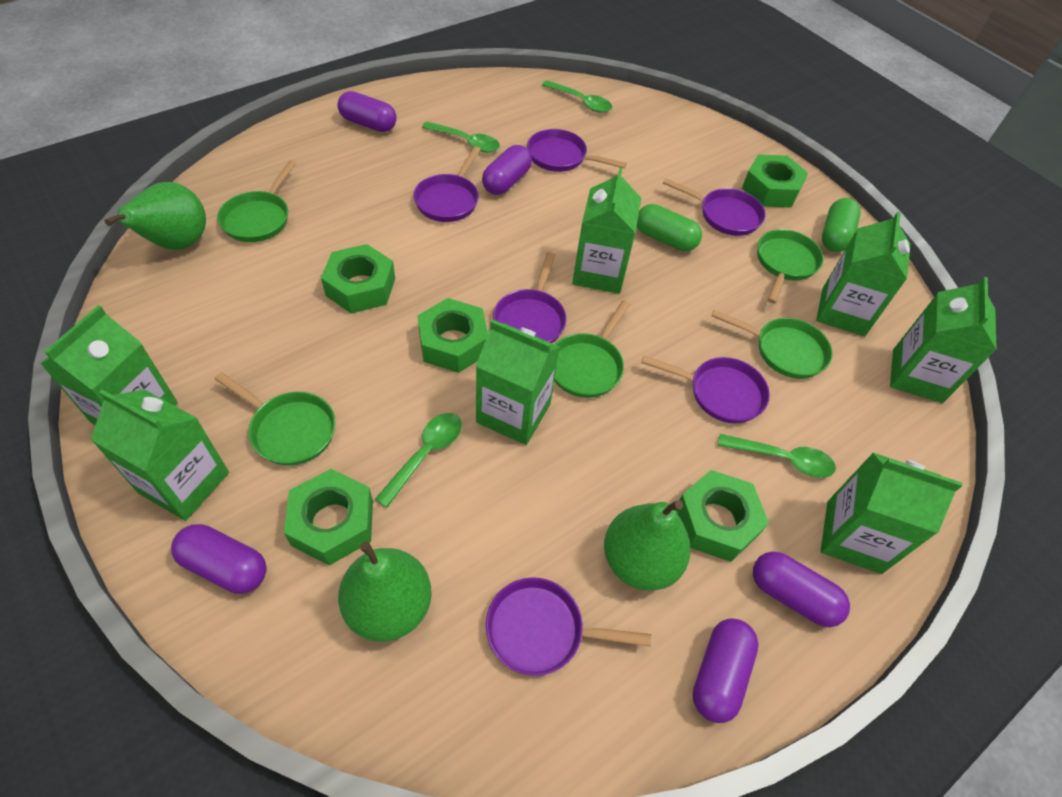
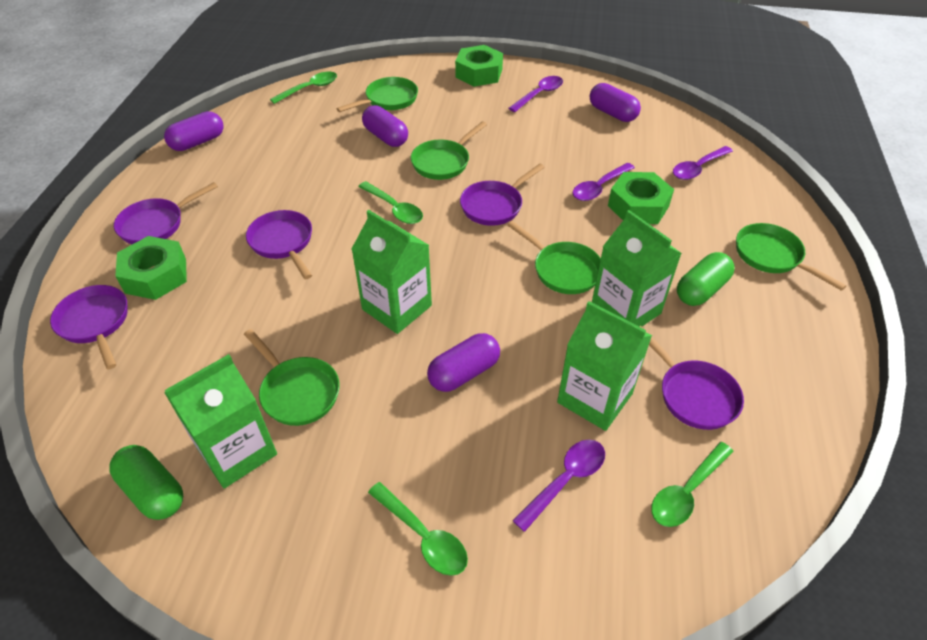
green carton: [40,305,178,425] [91,389,229,521] [476,319,560,445] [572,168,641,294] [816,212,910,336] [821,452,962,574] [890,277,997,403] = 7 -> [164,354,277,489] [352,210,432,334] [557,301,652,431] [592,210,682,326] = 4
green nut: [284,469,373,566] [321,244,395,314] [417,298,488,373] [676,470,769,562] [742,154,808,208] = 5 -> [115,236,187,300] [455,45,503,87] [608,172,674,224] = 3
green pear: [105,182,206,250] [338,541,432,642] [604,500,691,590] = 3 -> none = 0
purple capsule: [171,524,267,594] [337,91,396,132] [482,145,532,195] [693,618,759,723] [753,552,850,627] = 5 -> [164,111,224,151] [362,105,408,147] [427,333,500,392] [590,83,641,122] = 4
purple pan: [413,146,481,222] [486,577,651,676] [493,252,567,343] [527,129,627,172] [642,355,770,423] [663,178,766,236] = 6 -> [50,285,128,369] [114,182,218,244] [246,210,312,279] [460,164,545,226] [639,326,744,430] = 5
purple spoon: none = 0 -> [509,76,563,112] [512,440,605,532] [573,163,635,201] [673,146,733,180] = 4

